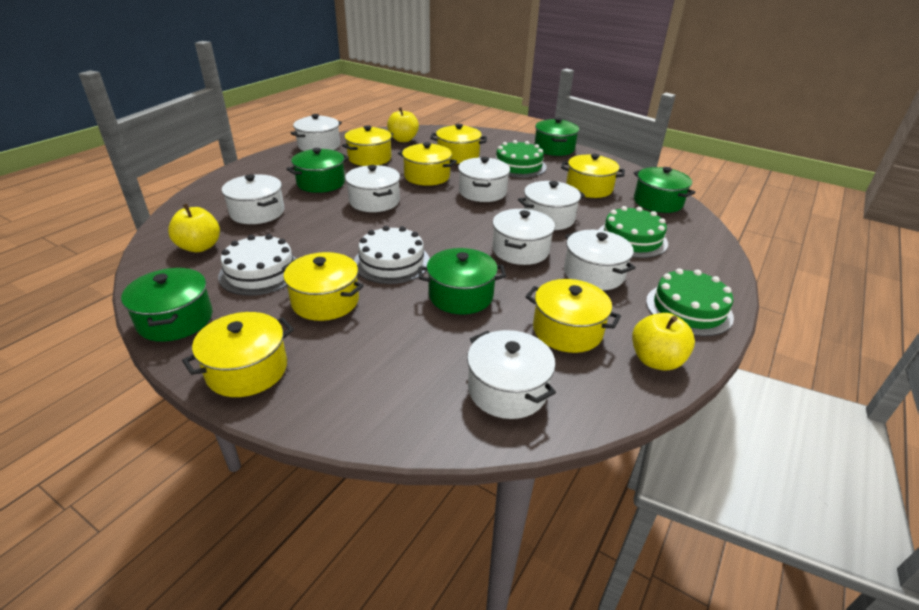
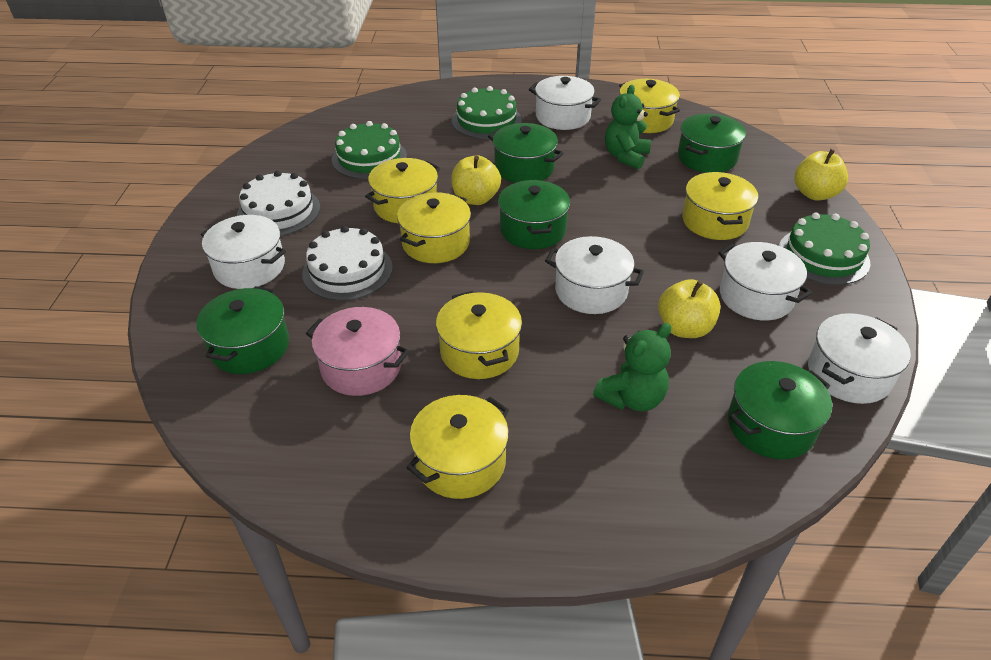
green teddy bear: none = 0 -> [593,323,671,411] [605,85,651,169] = 2
pink pot: none = 0 -> [306,307,409,396] = 1
white pot: [222,174,284,224] [291,114,342,151] [345,165,400,212] [458,157,510,202] [467,330,556,419] [492,209,555,265] [518,181,585,230] [564,230,635,290] = 8 -> [201,215,286,289] [529,76,601,130] [545,236,644,314] [719,242,812,321] [808,313,911,404] = 5
yellow pot: [182,312,294,397] [282,252,364,321] [342,125,393,166] [398,142,457,186] [430,124,487,164] [525,279,621,353] [561,154,625,198] = 7 -> [365,158,440,224] [397,192,471,263] [406,395,509,499] [436,291,522,379] [619,79,680,133] [682,172,758,240] = 6

